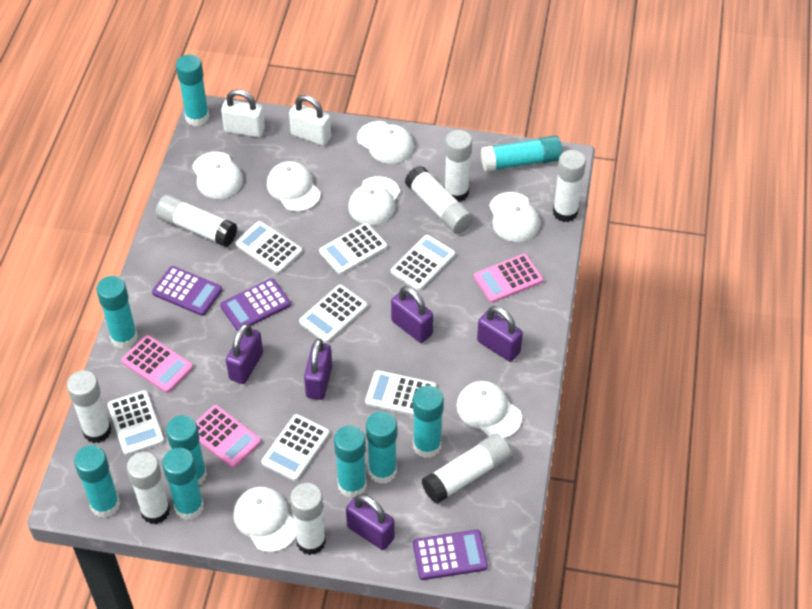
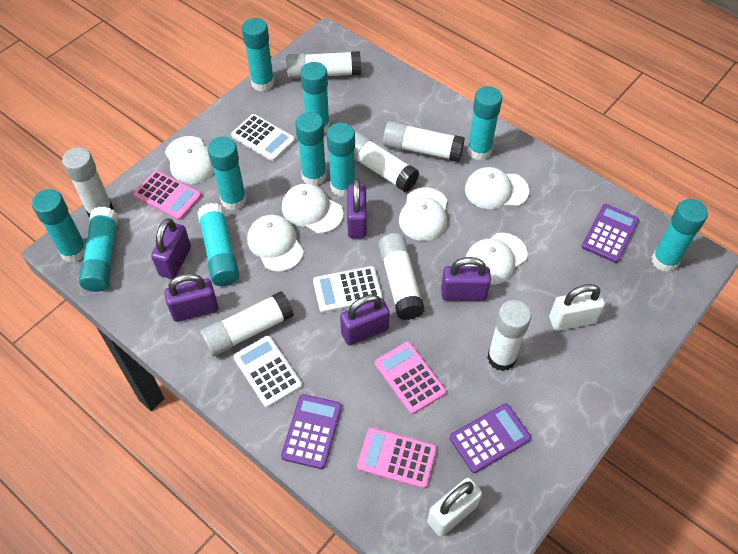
turquoise glue stick: [74,445,120,518] [96,276,138,349] [162,448,204,520] [166,415,207,485] [176,55,209,126] [334,425,367,498] [366,411,397,484] [413,385,444,458] [481,136,562,172] = 9 -> [32,189,86,263] [79,207,118,292] [197,203,239,286] [208,137,247,210] [242,18,274,92] [295,112,327,186] [300,62,330,134] [327,123,355,197] [467,86,502,160] [652,199,708,272] = 10
white calculator: [108,390,164,455] [235,221,302,273] [262,414,329,481] [299,285,367,343] [319,223,387,275] [365,370,436,416] [391,235,455,291] = 7 -> [231,114,295,161] [233,336,302,407] [313,266,383,313] = 3
white cap: [192,152,243,199] [233,487,296,552] [267,161,321,212] [348,176,400,225] [357,121,414,164] [456,381,522,438] [489,192,540,242] = 7 -> [165,136,214,184] [247,215,304,272] [282,184,343,233] [399,187,447,241] [465,167,529,209] [465,233,528,285] = 6
white glue stick: [67,370,112,443] [127,452,170,524] [156,195,237,247] [290,483,326,555] [405,166,473,234] [422,433,511,504] [444,130,472,202] [553,150,586,222] = 8 -> [62,147,113,217] [200,291,294,356] [286,51,361,79] [354,131,419,192] [378,233,425,320] [383,121,465,162] [487,300,531,371] = 7

